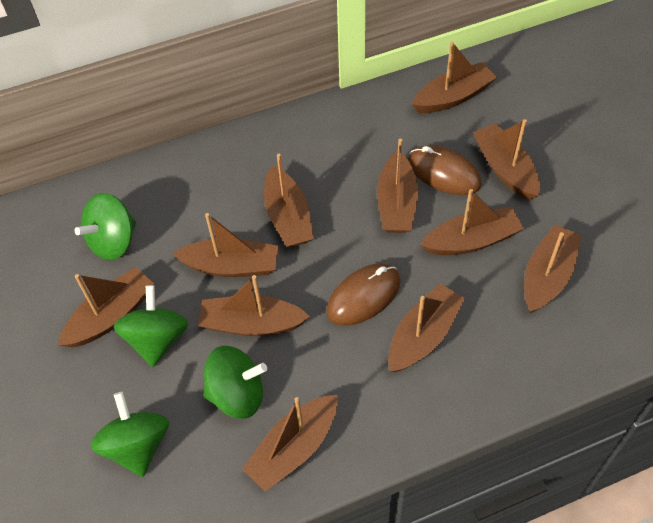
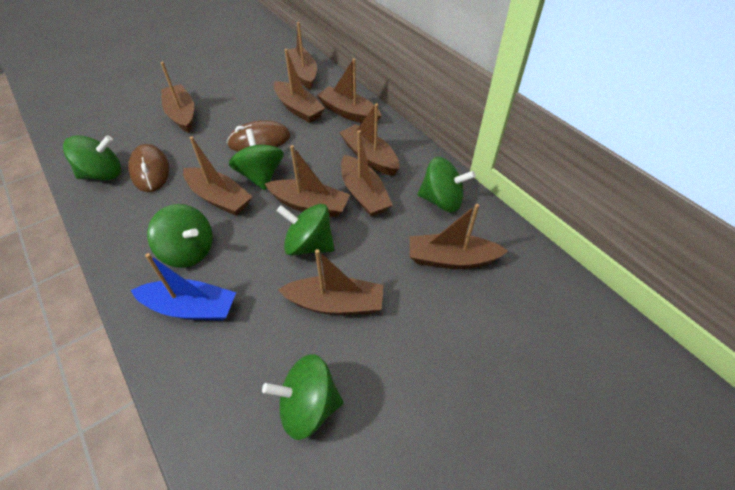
blue boat: none = 0 -> [131,253,236,321] = 1
brown boat: [58,267,154,347] [172,213,278,277] [198,275,310,336] [242,395,338,492] [264,154,314,248] [377,139,418,233] [388,284,465,372] [412,41,497,113] [420,189,524,255] [473,119,540,200] [524,224,582,313] = 11 -> [161,62,194,133] [183,136,252,216] [265,145,350,217] [274,49,325,123] [278,249,383,315] [287,22,317,90] [317,59,382,123] [339,103,399,176] [341,130,393,216] [410,204,508,269] = 10
green spinning top: [75,193,136,260] [91,392,169,477] [113,285,188,367] [203,346,267,419] = 4 -> [63,135,121,180] [147,204,213,268] [229,129,284,190] [262,354,343,440] [277,204,334,256] [418,157,476,212] = 6

